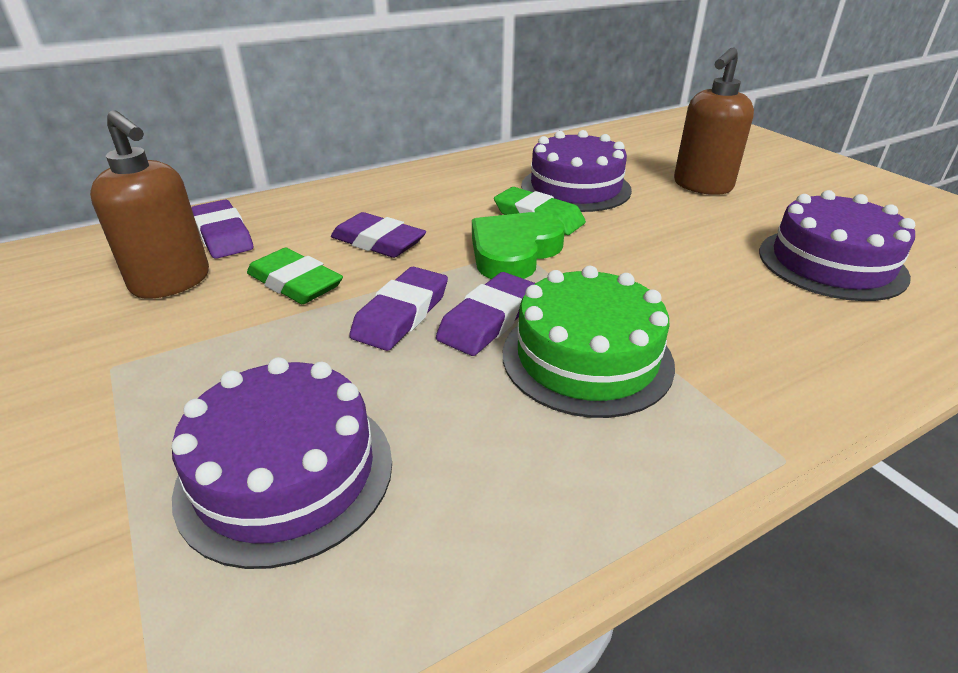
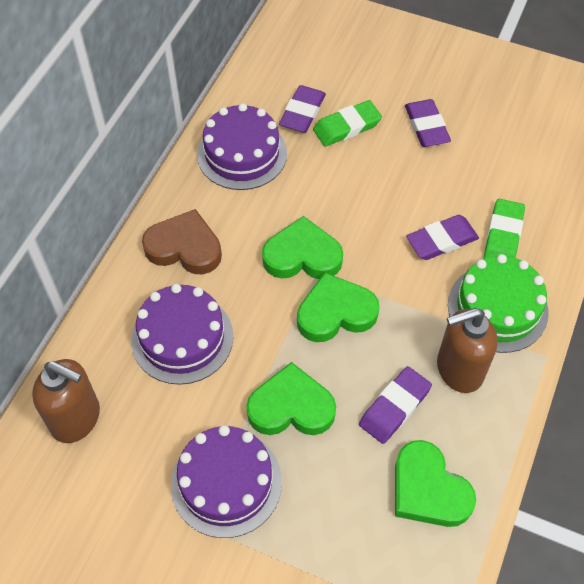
brown heart: none = 0 -> [142,209,222,274] = 1
green heart: [472,212,565,279] = 1 -> [246,362,336,435] [262,216,343,279] [297,272,380,342] [395,440,476,527] = 4

